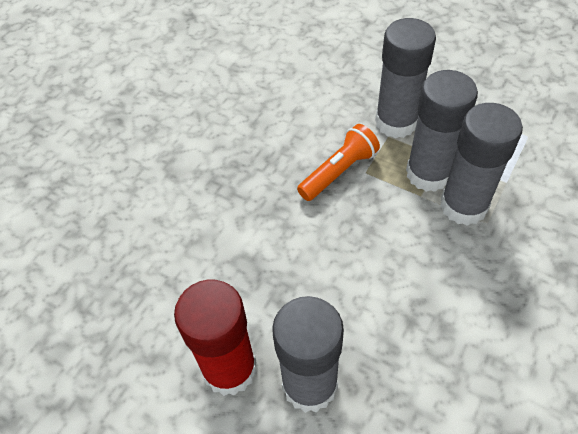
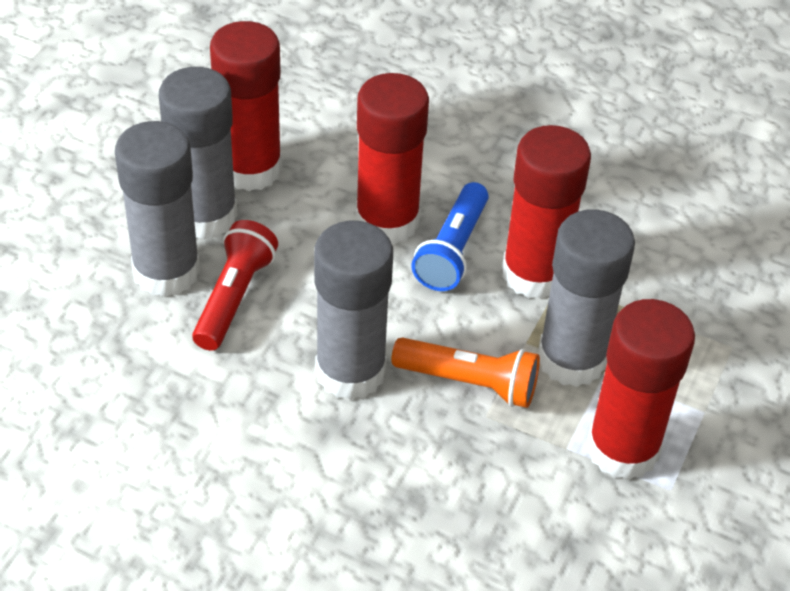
blue flashlight: none = 0 -> [411,182,488,291] = 1
red flashlight: none = 0 -> [192,220,278,351] = 1
red glue stick: [174,280,257,396] = 1 -> [210,21,282,191] [356,73,429,245] [502,125,591,299] [587,299,695,480] = 4

